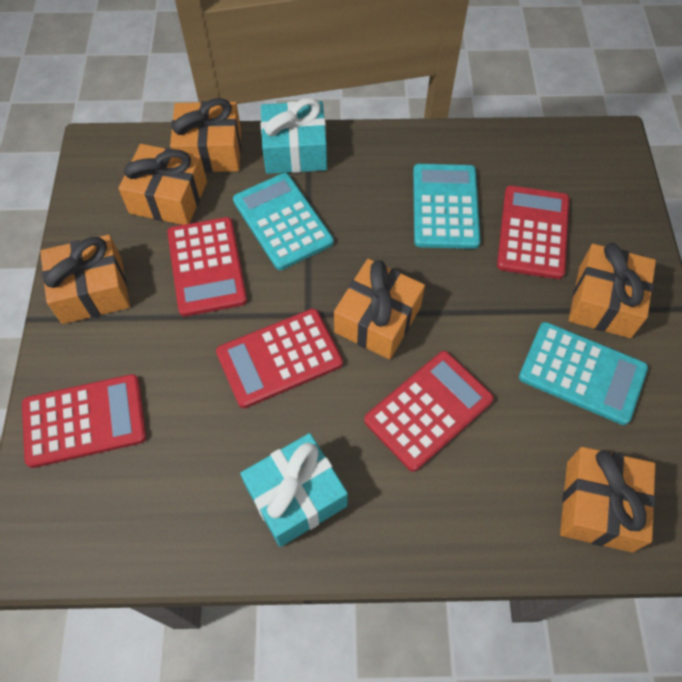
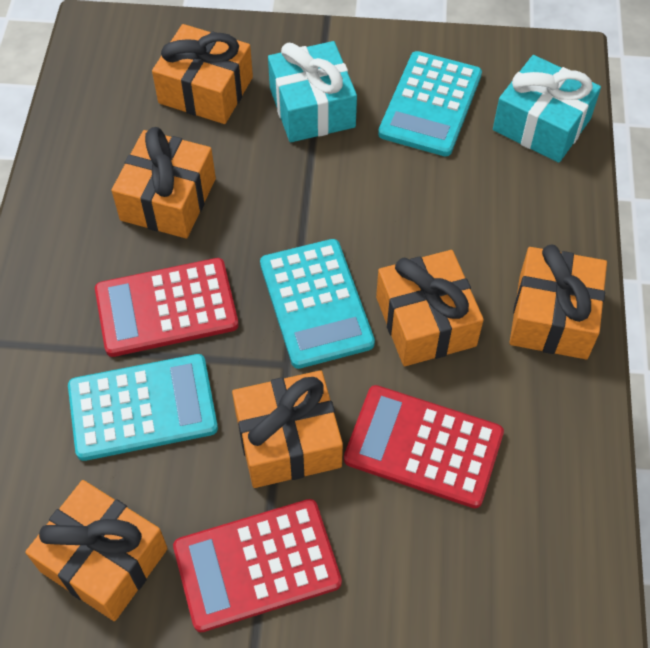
red calculator: [22,374,146,468] [167,217,247,317] [216,309,343,408] [364,351,494,472] [497,185,570,279] = 5 -> [95,258,239,357] [173,499,342,632] [344,385,504,508] = 3

